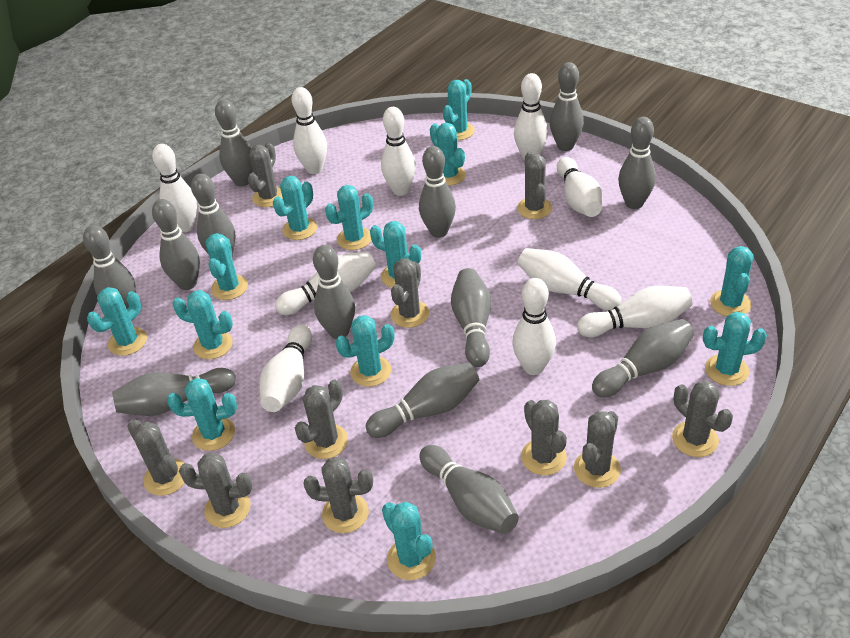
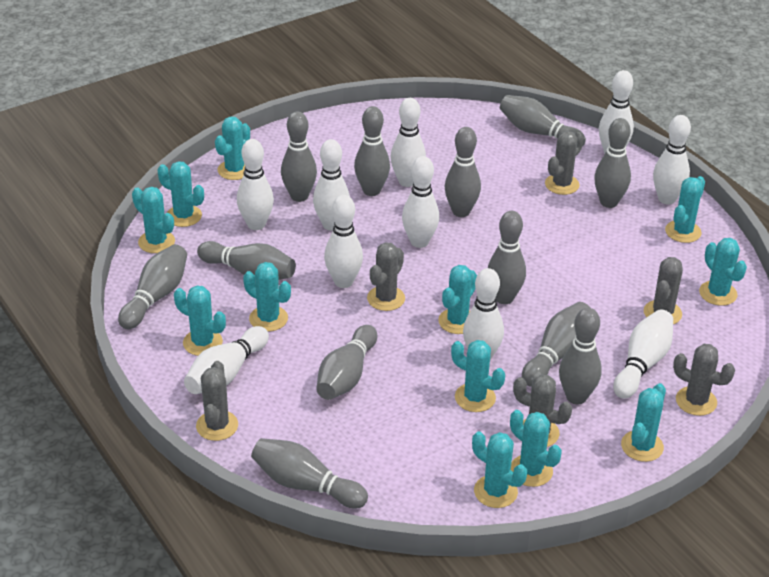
grey bowling pin: [83,225,136,309] [112,368,236,416] [152,199,200,290] [191,174,236,255] [215,100,253,187] [313,245,355,339] [366,363,479,438] [419,146,456,238] [419,445,519,534] [451,268,491,367] [550,62,584,151] [592,319,694,398] [618,117,656,209] = 13 -> [118,244,187,329] [197,241,296,280] [251,438,368,509] [281,112,317,202] [316,325,377,400] [354,106,390,196] [445,127,481,217] [488,211,526,304] [500,95,586,147] [522,302,590,387] [559,308,602,405] [594,118,631,208] = 12
grey cactus: [127,419,184,496] [179,452,253,528] [248,142,283,207] [295,380,348,459] [303,457,373,533] [391,258,429,328] [517,152,552,219] [521,400,567,475] [574,411,621,488] [672,381,733,457] = 10 -> [196,361,238,441] [367,242,405,311] [513,375,572,447] [545,131,584,195] [644,257,683,324] [673,344,735,416] = 6
turquoise cactus: [87,287,147,356] [167,378,237,451] [173,290,233,359] [205,233,248,300] [273,176,317,240] [325,185,373,250] [336,315,395,387] [370,221,421,288] [382,502,436,580] [430,123,466,186] [443,79,475,140] [703,312,767,386] [710,246,753,316] = 13 -> [132,187,175,253] [158,161,204,227] [174,285,226,356] [215,117,250,180] [243,262,291,331] [438,265,477,334] [451,340,505,412] [472,431,527,508] [510,410,562,487] [621,383,666,462] [665,176,705,243] [699,238,747,306] = 12

